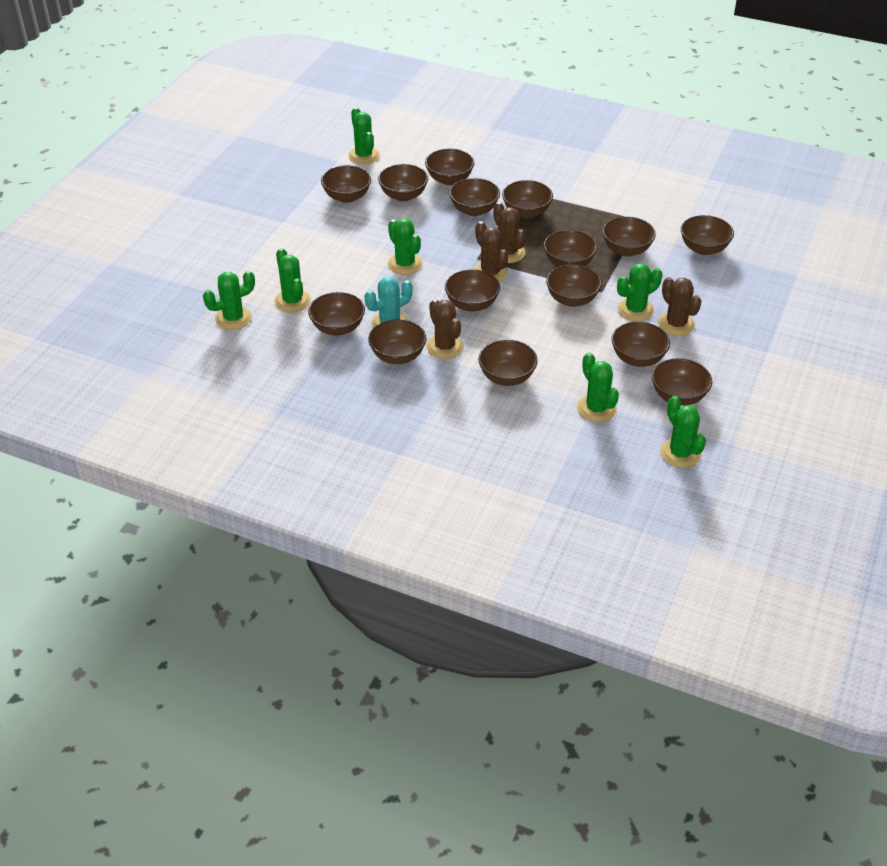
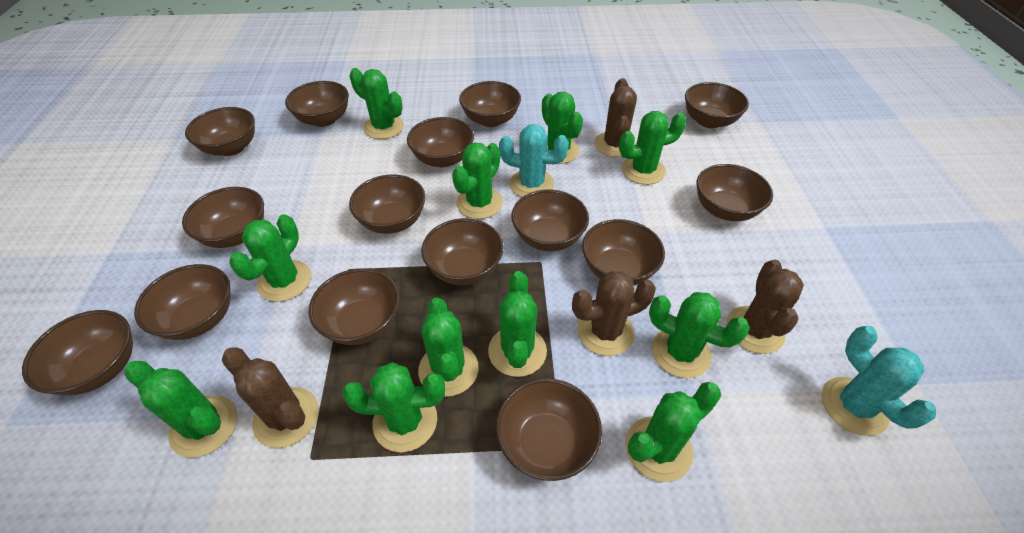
green cactus: [203,270,255,330] [275,248,311,312] [348,107,380,164] [388,218,423,275] [577,352,619,422] [617,263,662,321] [660,396,706,468] = 7 -> [125,361,238,458] [229,214,311,302] [342,362,445,452] [350,68,404,139] [418,297,479,397] [452,143,503,219] [488,271,547,377] [542,92,583,164] [619,111,686,185] [625,382,721,482] [649,292,750,378] = 11
turquoise cactus: [365,277,412,328] = 1 -> [499,124,569,197] [822,326,936,436] = 2

